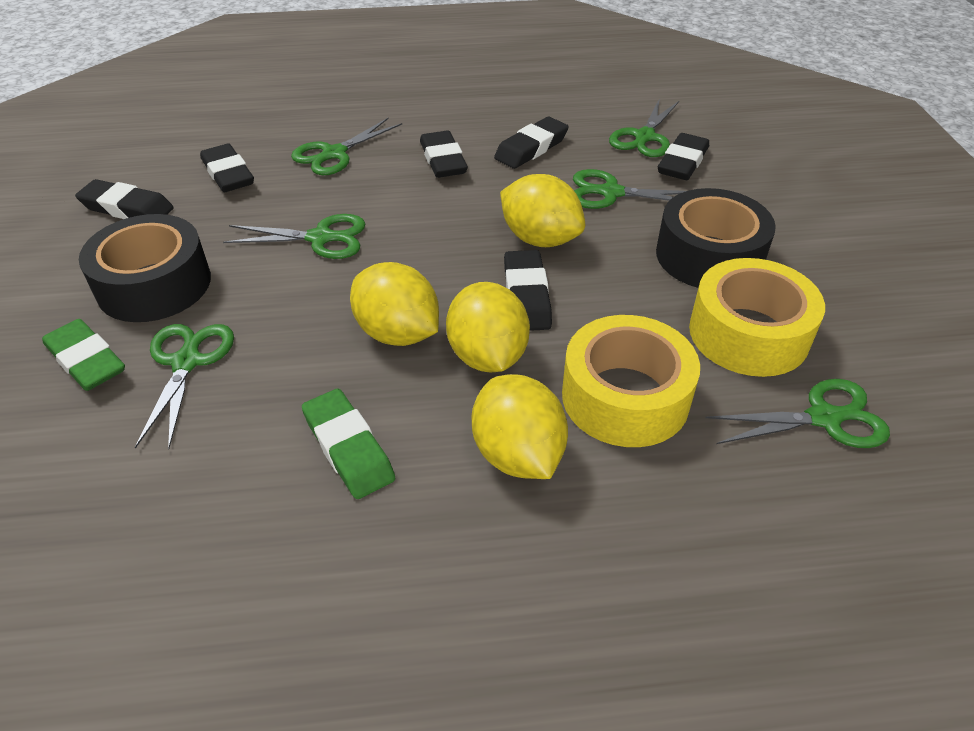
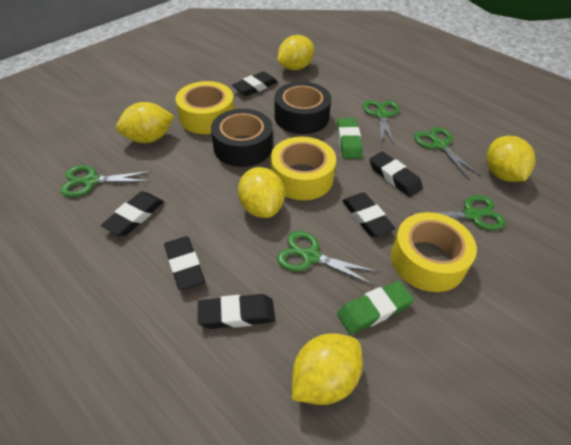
green scissors: [135,324,234,449] [223,214,366,259] [291,118,402,175] [573,169,686,209] [609,98,679,157] [705,379,890,448] = 6 -> [60,165,152,197] [277,231,379,286] [363,100,399,147] [412,195,505,230] [414,127,481,179] = 5
yellow lemon: [350,262,439,346] [446,282,530,372] [472,374,568,479] [500,174,585,247] = 4 -> [116,102,175,143] [238,167,285,218] [278,35,314,70] [292,333,363,405] [486,136,535,182] = 5
yellow tape: [562,315,700,447] [689,258,825,377] = 2 -> [176,81,234,134] [271,137,336,200] [391,212,477,292] = 3

